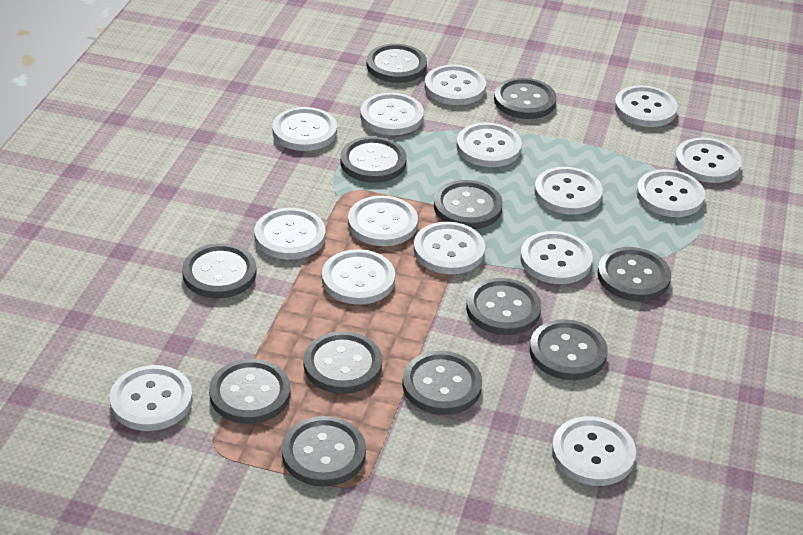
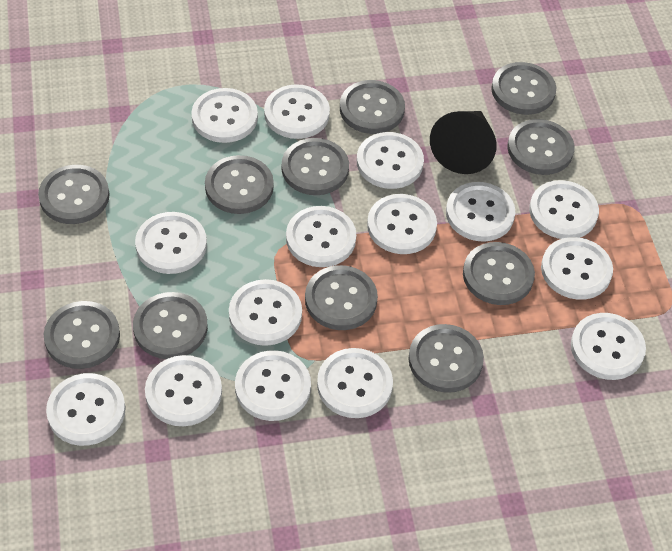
black cone: none = 0 -> [430,111,497,174] = 1
grey button: [182,243,256,298] [209,359,290,424] [282,416,366,487] [304,331,382,394] [340,137,407,183] [367,44,427,83] [402,351,482,415] [434,180,503,229] [466,278,541,335] [494,78,557,119] [530,319,608,380] [597,247,671,301] = 12 -> [38,165,109,224] [44,301,120,369] [133,292,208,359] [205,155,274,214] [282,138,349,195] [305,265,378,330] [340,80,405,134] [408,324,484,393] [463,242,535,305] [491,62,556,115] [507,119,575,175] = 11

